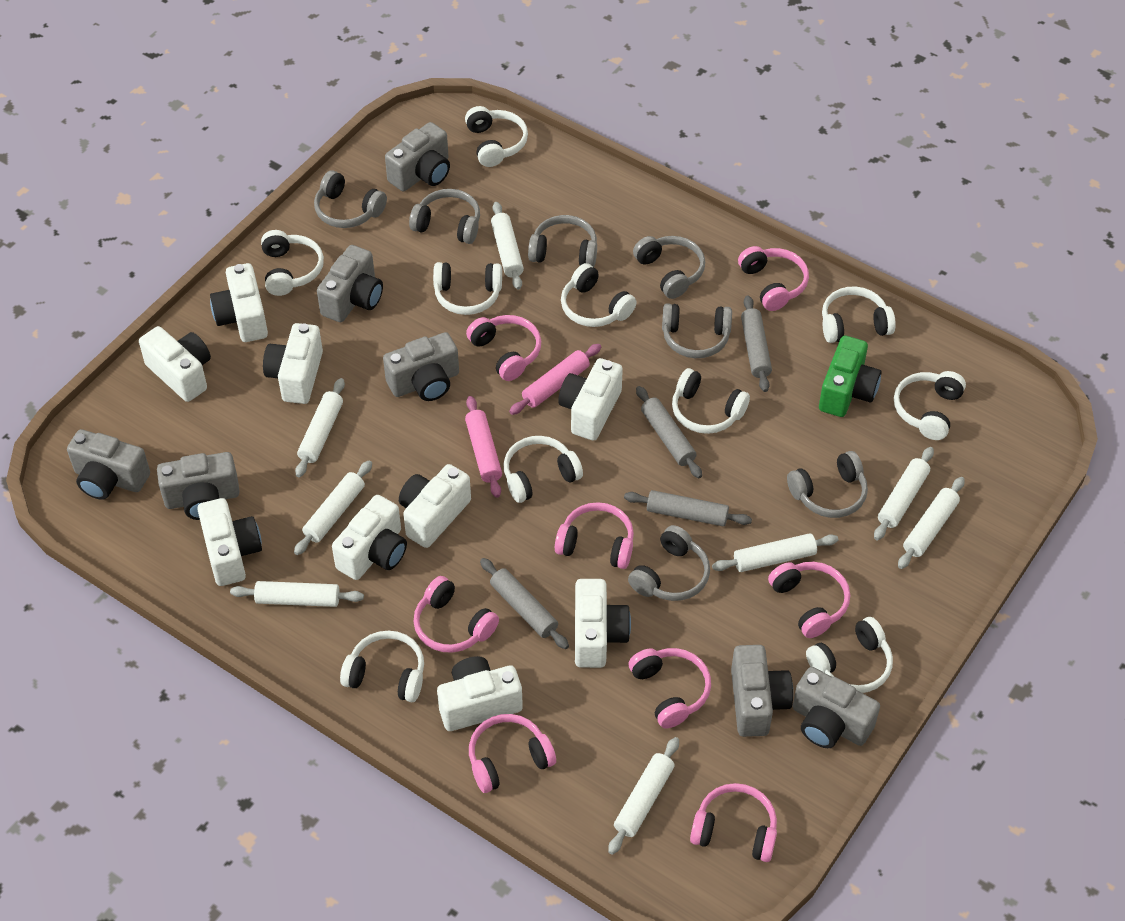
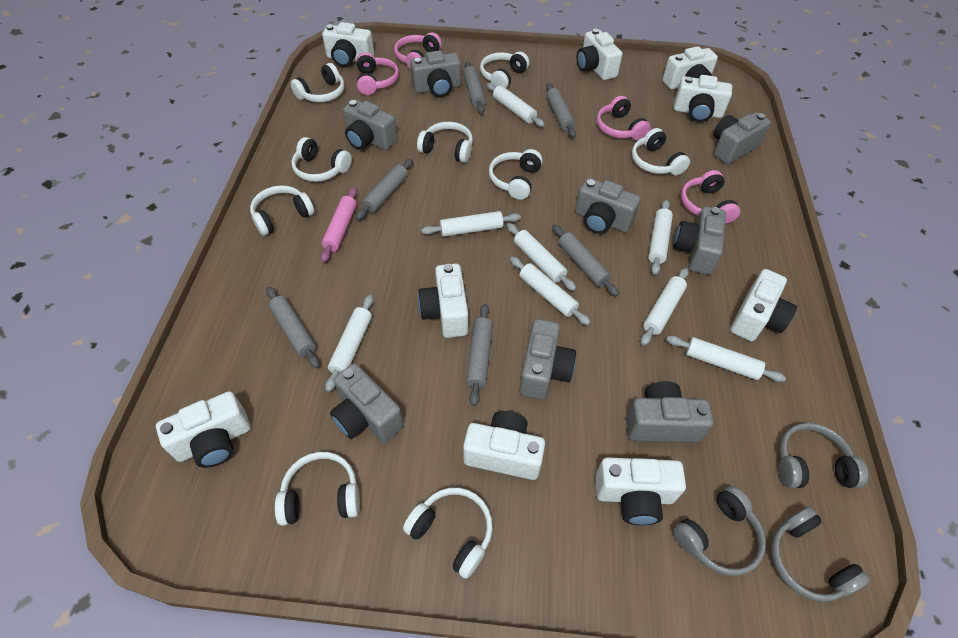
green camera: [819,336,882,417] = 1 -> none = 0
grey camera: [67,429,150,500] [157,452,240,520] [317,245,383,322] [383,332,459,401] [385,122,450,191] [731,645,793,737] [793,667,880,748] = 7 -> [330,363,404,442] [343,99,397,150] [410,51,461,97] [519,319,576,400] [575,178,641,234] [626,381,713,442] [674,207,726,275] [713,112,771,164] = 8
grey headphones: [314,170,387,228] [409,189,480,244] [528,215,597,268] [628,525,710,601] [633,236,705,299] [662,303,732,358] [787,451,868,518] = 7 -> [673,486,766,576] [771,507,870,602] [778,423,868,488] = 3
grey rolling pin: [480,558,569,649] [624,490,752,526] [636,386,702,478] [741,296,772,392] = 4 -> [266,287,320,368] [356,159,413,220] [463,62,486,114] [466,304,493,406] [546,83,576,138] [552,224,619,296] = 6
pink headphones: [414,576,499,653] [466,315,541,381] [469,714,556,793] [555,502,634,569] [629,648,711,728] [690,783,777,862] [738,246,809,311] [768,562,850,638] = 8 -> [357,52,399,95] [394,32,442,69] [597,96,651,141] [681,170,740,224] = 4
pink rolling pin: [465,396,502,498] [509,344,601,415] = 2 -> [321,187,357,262] = 1
white headphones: [261,230,324,296] [340,631,424,702] [433,262,502,315] [465,106,528,167] [504,436,583,503] [561,263,637,327] [672,368,750,434] [806,617,893,693] [822,286,896,343] [894,371,966,440] = 10 -> [250,185,314,236] [275,452,360,526] [290,63,344,102] [292,137,352,182] [403,487,493,579] [417,122,473,163] [480,52,529,88] [489,149,543,200] [632,128,690,176] = 9

